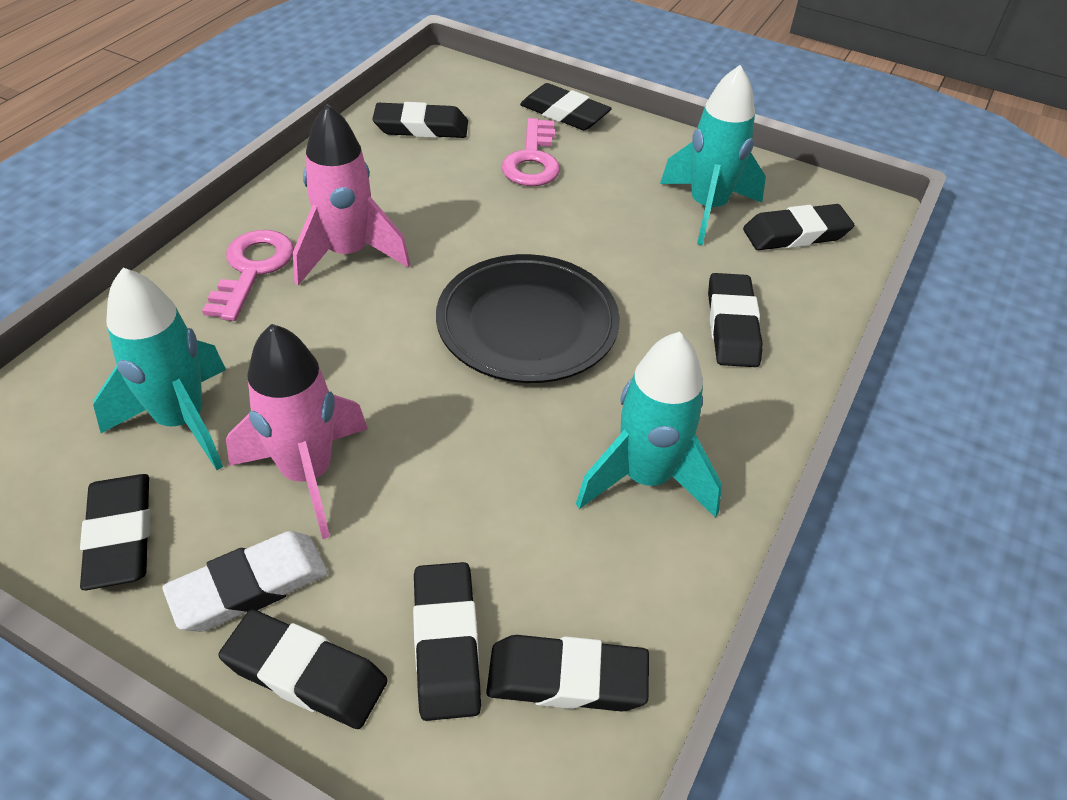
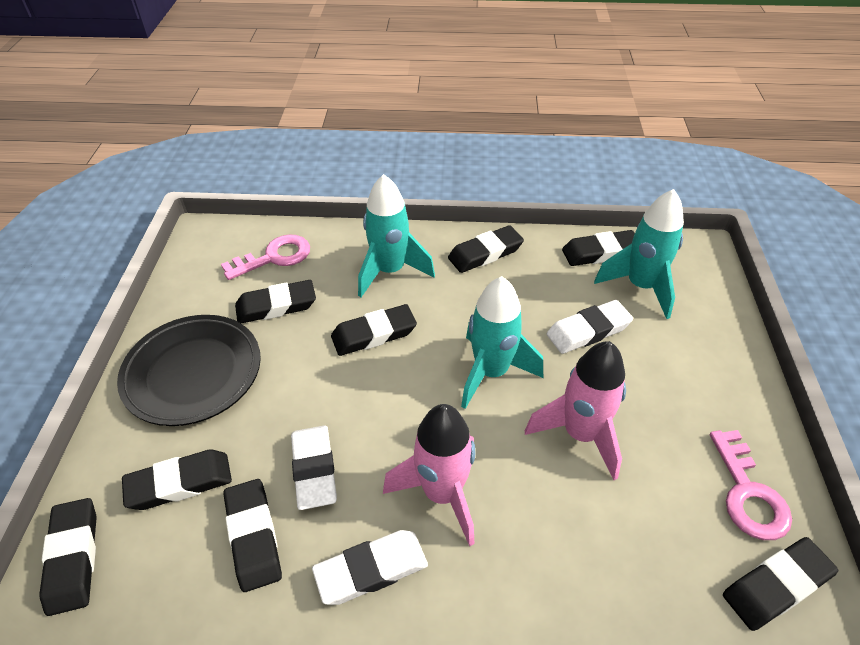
white eraser: [162,531,328,632] = 1 -> [291,426,337,510] [312,530,428,605] [547,300,633,354] = 3

